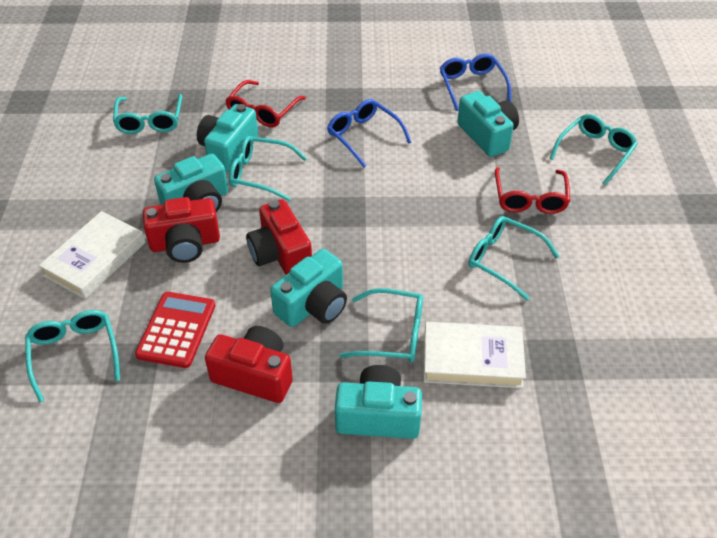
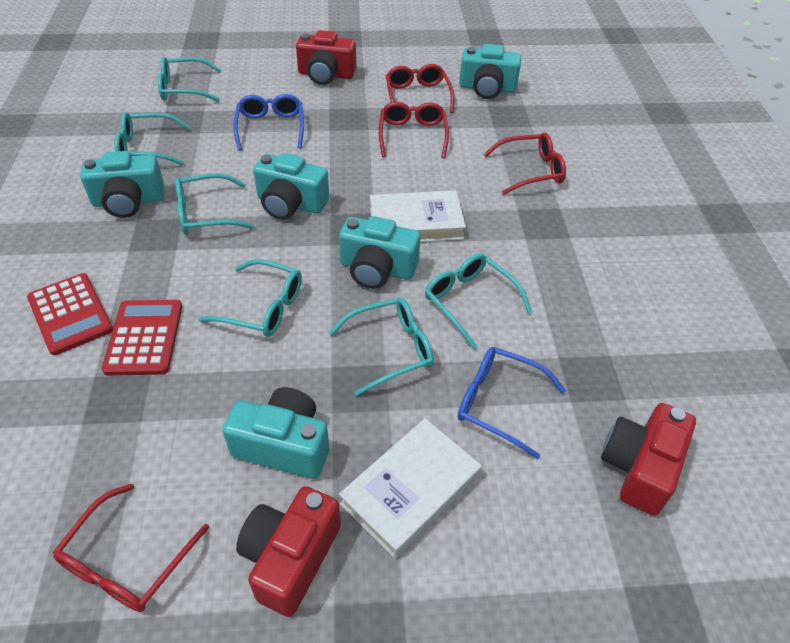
red calculator: [135,292,216,368] = 1 -> [27,273,113,355] [102,300,182,376] = 2
red glasses: [225,80,306,128] [495,167,570,214] = 2 -> [53,483,209,612] [379,102,449,158] [386,64,454,113] [484,133,566,195] = 4

